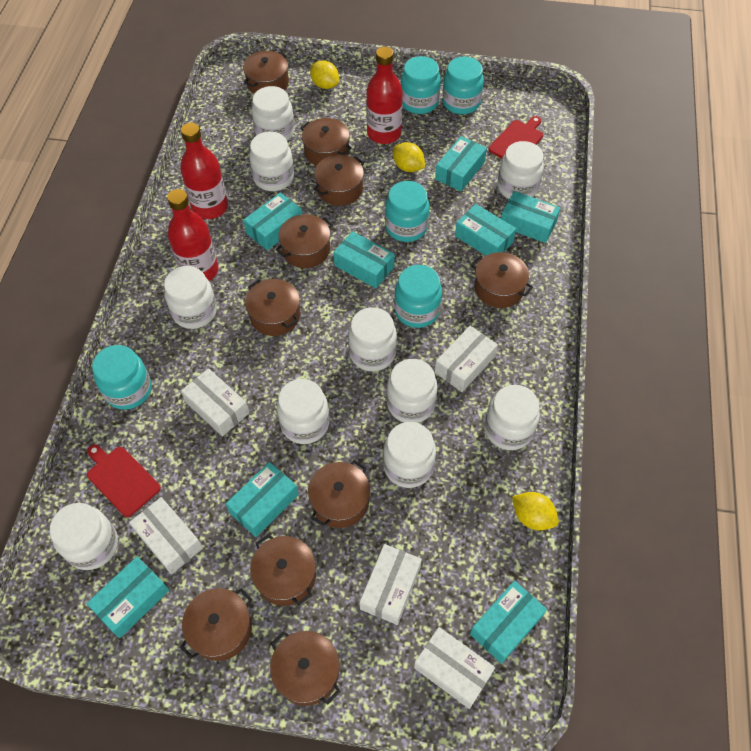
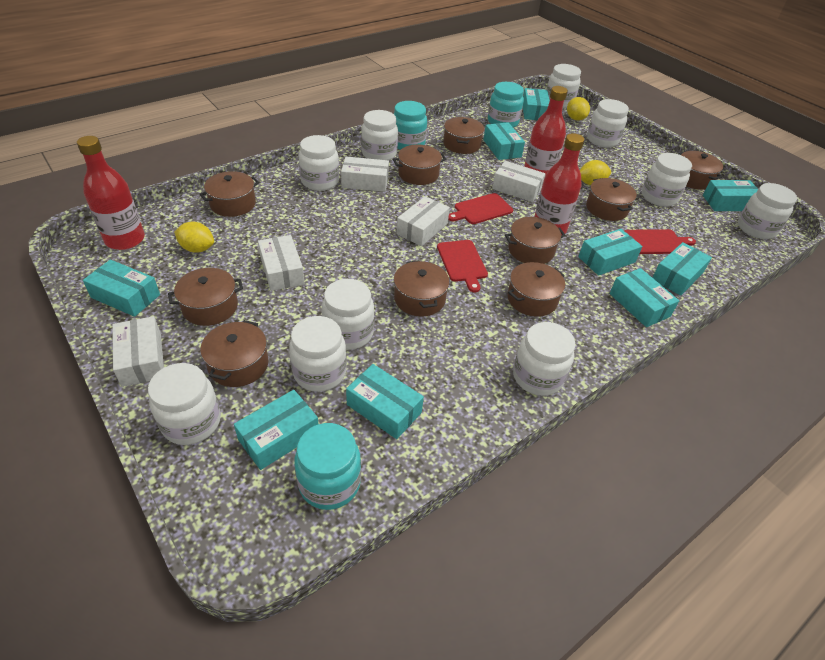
red cutting board: [87,444,161,517] [488,116,543,158] = 2 -> [437,240,488,292] [448,193,513,224] [625,229,696,254] = 3
turquoise box: [86,556,169,638] [226,462,299,537] [243,192,302,250] [333,231,395,288] [435,136,487,191] [455,204,516,256] [470,581,547,664] [501,191,560,243] = 8 -> [83,260,160,317] [234,390,318,470] [346,364,424,439] [483,122,525,160] [523,88,550,120] [578,229,643,276] [610,268,679,327] [652,242,712,296] [703,180,758,211] = 9
turquoise jar: [92,345,152,410] [385,181,430,242] [394,265,442,328] [401,56,441,114] [442,57,484,114] = 5 -> [294,423,361,510] [394,101,427,150] [488,82,524,128] = 3

